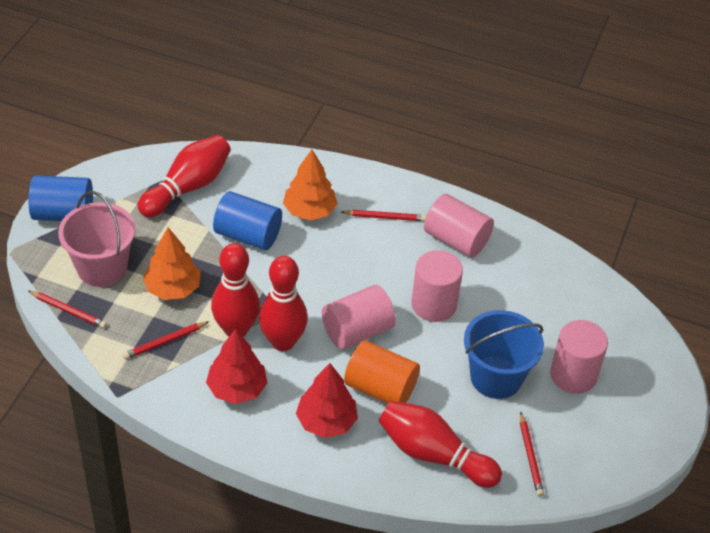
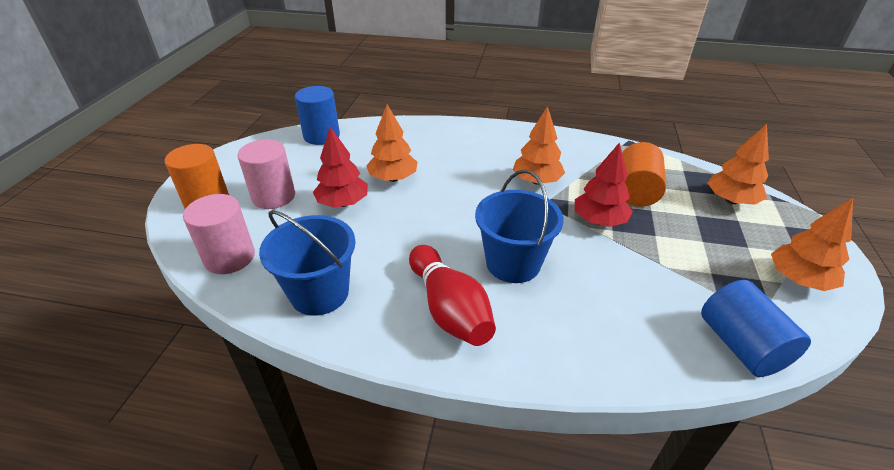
blue bucket: [464,310,544,399] = 1 -> [259,210,356,316] [475,169,564,283] = 2
orange cylinder: [344,340,420,404] = 1 -> [165,144,229,209] [622,142,666,207] = 2
orange tree: [143,227,201,300] [283,149,338,221] = 2 -> [366,104,417,182] [513,106,565,185] [708,124,769,205] [771,198,853,291] = 4
pink bucket: [58,191,136,287] = 1 -> none = 0
pink cylinder: [322,285,396,349] [411,250,463,322] [424,194,494,257] [550,320,608,394] = 4 -> [183,194,255,274] [237,139,295,209] = 2
red bowling pin: [138,135,231,217] [211,243,260,337] [259,256,308,351] [379,401,502,488] = 4 -> [409,245,496,346] = 1
red pencil: [28,291,107,328] [123,321,210,359] [341,210,426,221] [520,412,544,497] = 4 -> none = 0

